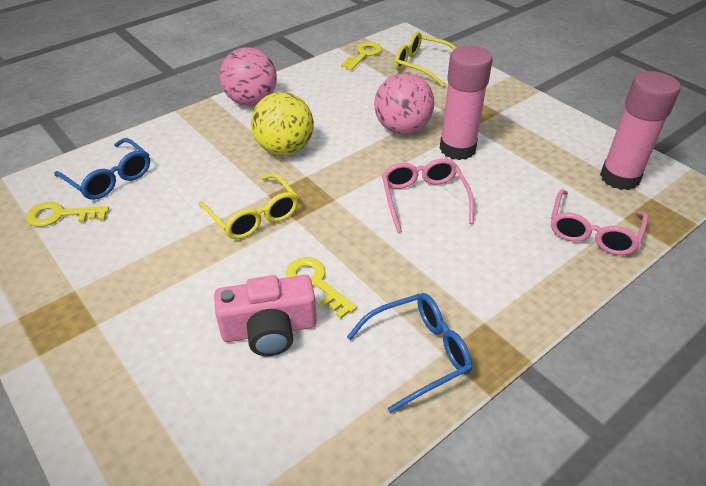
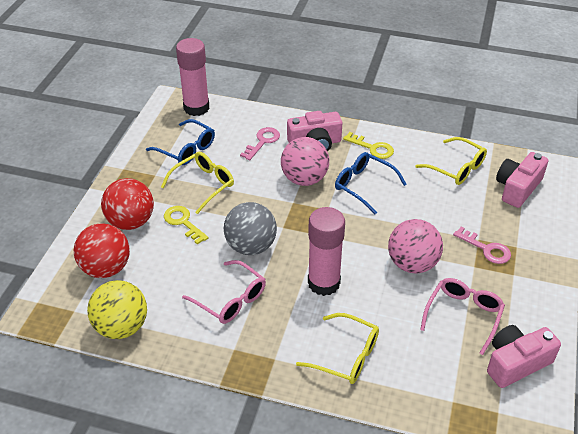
grey ball: none = 0 -> [223,202,277,255] = 1
pink camera: [214,275,317,356] = 1 -> [287,111,342,151] [487,325,561,388] [496,152,548,208] = 3
pink key: none = 0 -> [240,127,280,160] [453,227,511,264] = 2
red ball: none = 0 -> [74,223,130,278] [101,178,154,230] = 2
yellow glasses: [198,173,298,239] [395,32,456,86] = 2 -> [161,152,234,214] [296,313,379,384] [415,137,487,185] = 3
yellow key: [26,201,109,227] [286,257,357,319] [341,42,382,70] = 3 -> [164,206,208,245] [343,132,394,159] = 2

